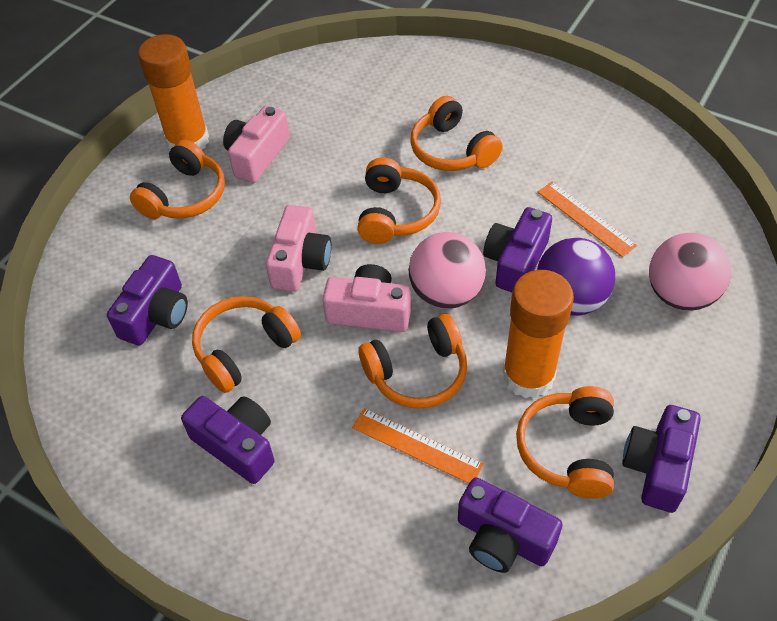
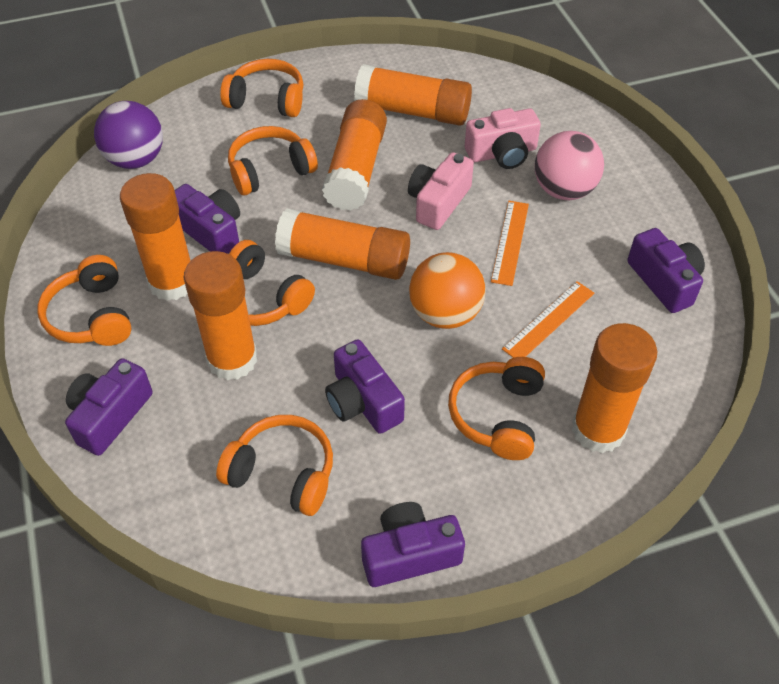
orange ball: none = 0 -> [409,252,485,329] = 1
orange glue stick: [138,34,209,150] [503,270,574,398] = 2 -> [120,173,191,301] [184,251,257,380] [275,208,410,280] [322,99,387,211] [354,64,472,126] [572,323,657,453] = 6
pink ball: [409,232,486,309] [649,233,731,311] = 2 -> [535,131,604,200] = 1
pink camera: [223,106,290,183] [266,205,331,291] [322,264,411,332] = 3 -> [408,152,474,230] [465,108,541,169] = 2

